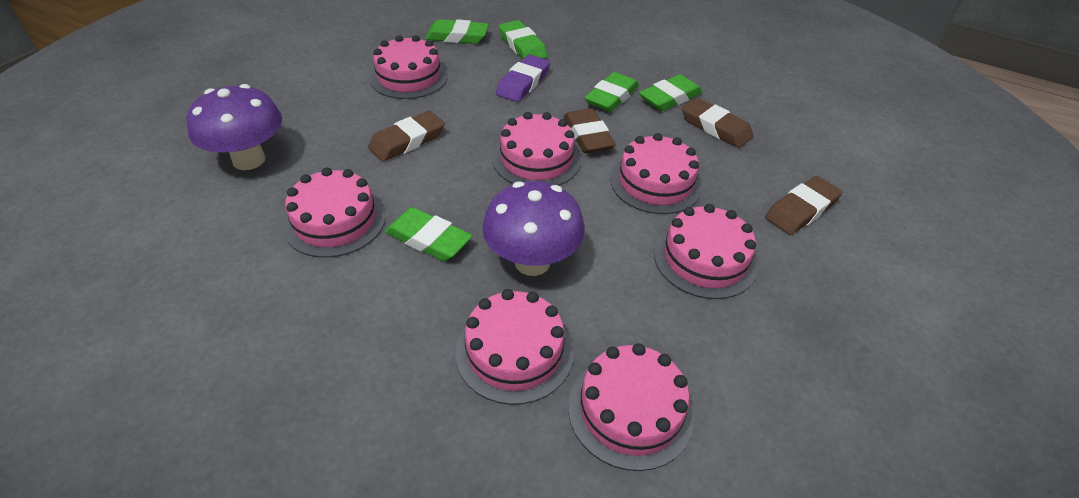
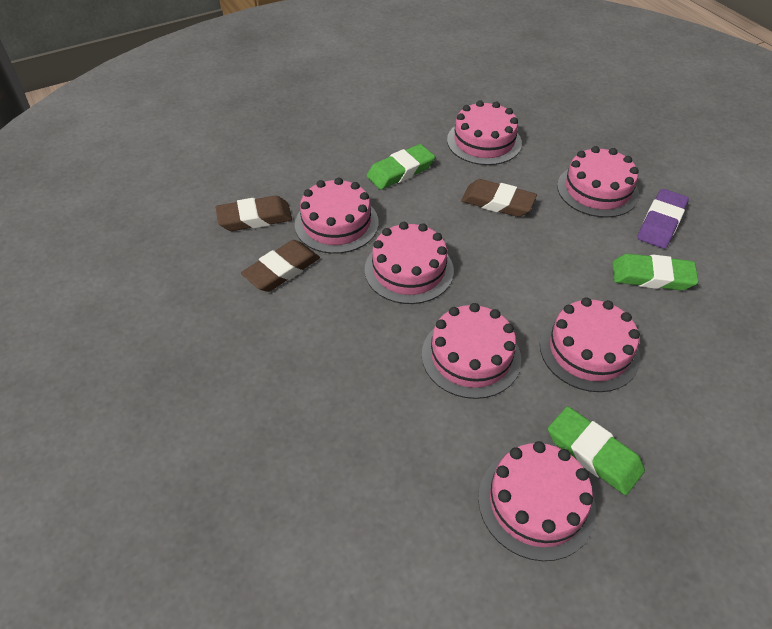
brown eraser: [368,111,445,161] [564,108,616,153] [682,97,754,148] [765,176,842,235] = 4 -> [216,196,292,231] [241,240,320,292] [461,179,537,217] = 3
green eraser: [385,207,472,261] [425,19,489,44] [499,20,547,59] [585,72,639,112] [639,74,702,111] = 5 -> [367,144,435,190] [548,406,645,495] [612,254,699,290] = 3
purple mushroom: [186,84,282,170] [482,181,585,276] = 2 -> none = 0

